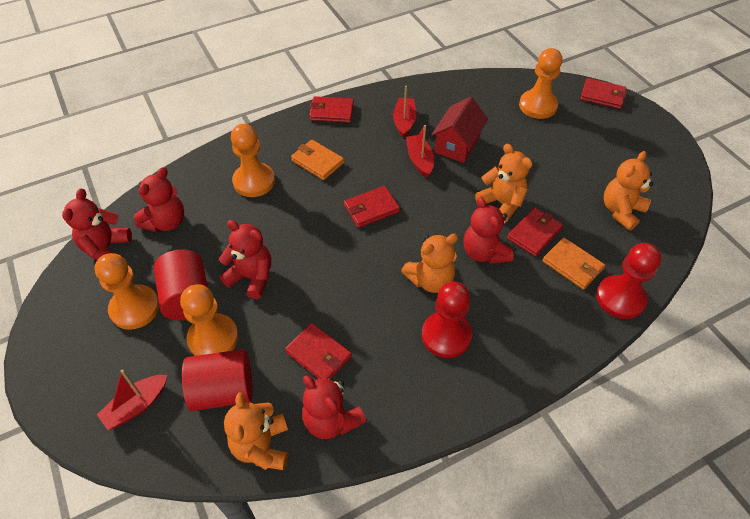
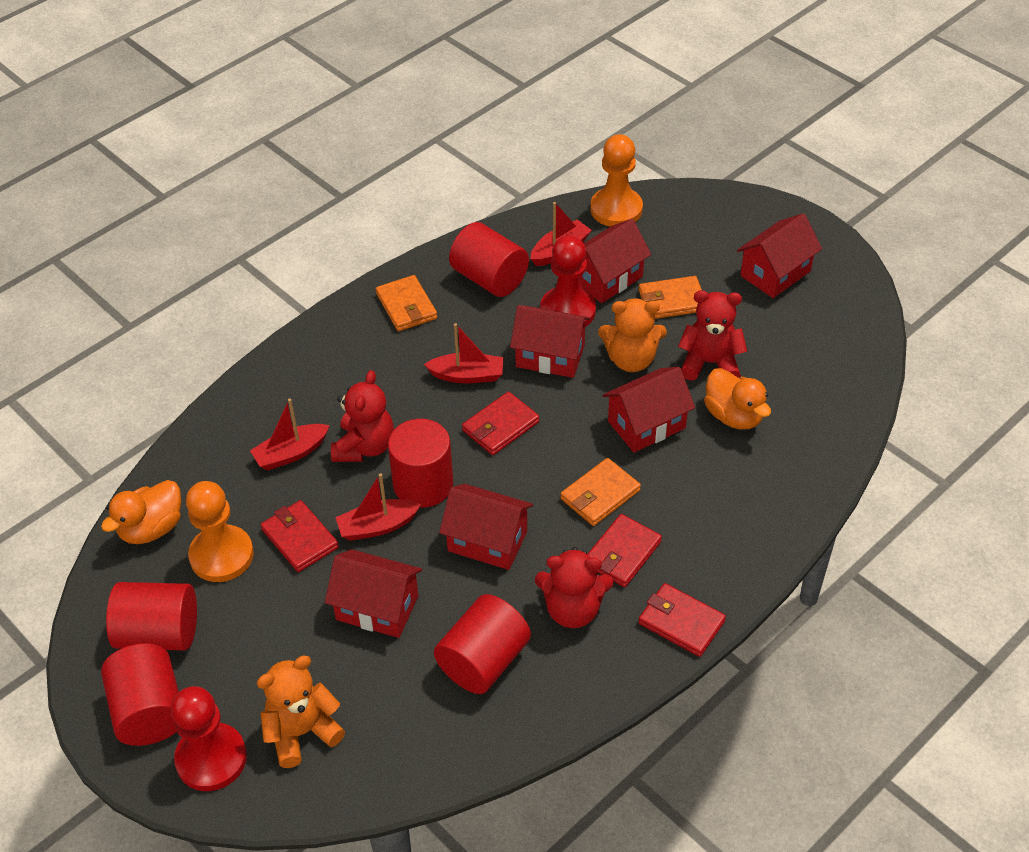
orange duck: none = 0 -> [101,480,181,544] [704,368,771,429] = 2
orange pawn: [94,253,159,330] [180,284,239,356] [231,124,275,197] [519,48,562,119] = 4 -> [186,481,254,582] [590,134,643,227] = 2
orange teddy bear: [224,392,288,470] [401,234,458,293] [475,144,533,223] [604,151,653,231] = 4 -> [257,656,345,768] [598,298,667,372] = 2
orange wallet: [291,140,344,180] [542,238,605,290] = 2 -> [376,275,437,331] [560,458,641,526] [639,276,702,319] = 3
red boat: [97,369,167,430] [393,86,416,138] [406,125,434,178] = 3 -> [250,399,330,470] [335,473,421,541] [424,323,503,383] [531,202,592,266] = 4
red cylinder: [154,249,208,320] [182,349,253,411] = 2 -> [101,643,179,746] [106,582,197,651] [388,419,453,508] [434,594,531,694] [449,222,529,297] = 5
red house: [431,97,488,163] = 1 -> [325,549,422,638] [439,484,533,570] [510,305,590,378] [579,219,651,303] [602,367,695,453] [737,213,822,298] = 6
red teddy bear: [62,188,132,260] [134,167,184,232] [219,220,271,299] [302,375,366,439] [463,197,514,264] = 5 -> [331,370,394,462] [535,547,613,628] [678,290,747,381] = 3
red wallet: [285,323,352,379] [309,96,354,123] [344,186,400,228] [507,208,563,257] [580,78,627,109] = 5 -> [261,500,339,572] [462,392,539,455] [587,514,662,587] [638,583,726,657] = 4

